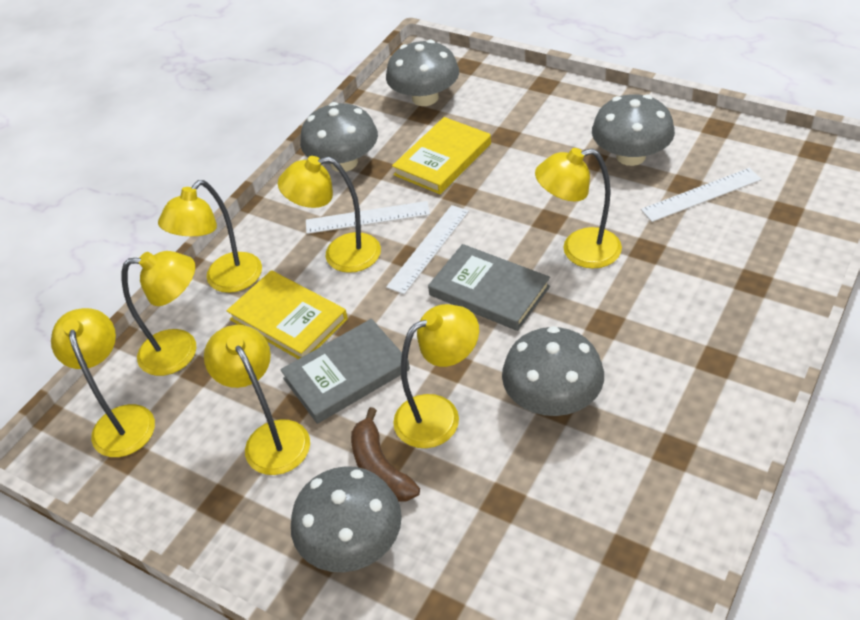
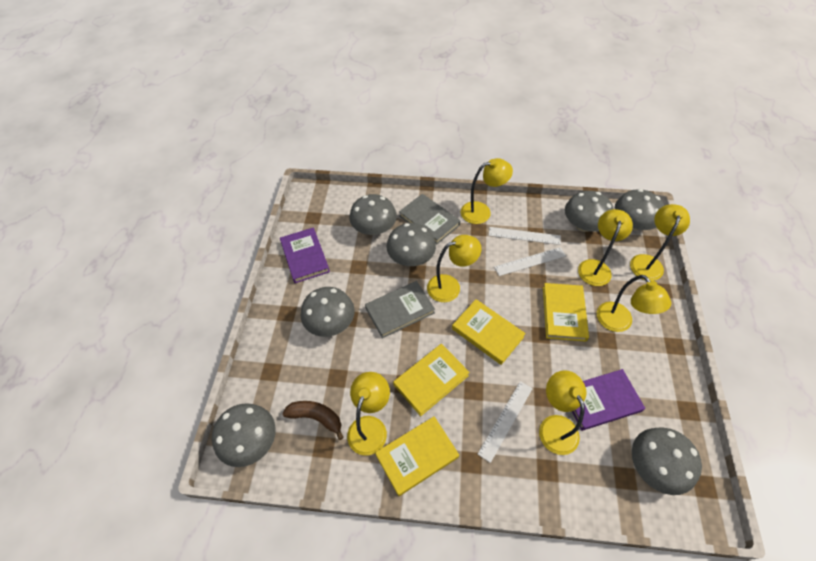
grey mushroom: [291,466,402,572] [300,102,378,172] [386,40,459,106] [502,326,604,416] [592,94,675,166] = 5 -> [212,403,276,467] [301,287,355,337] [349,194,397,235] [387,223,436,266] [565,191,614,232] [615,189,664,231] [632,427,702,495] = 7
purple book: none = 0 -> [280,227,330,283] [572,369,645,431] = 2
yellow book: [227,270,348,359] [392,117,491,194] = 2 -> [375,416,459,496] [393,344,470,416] [452,299,526,365] [543,283,589,342] = 4

